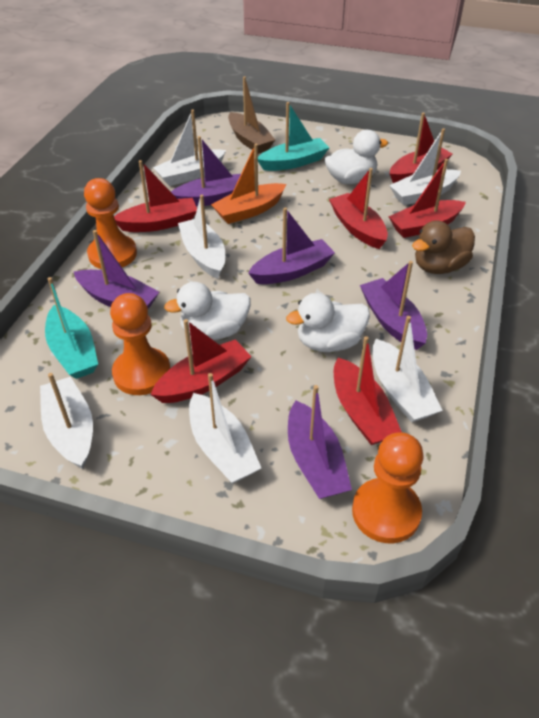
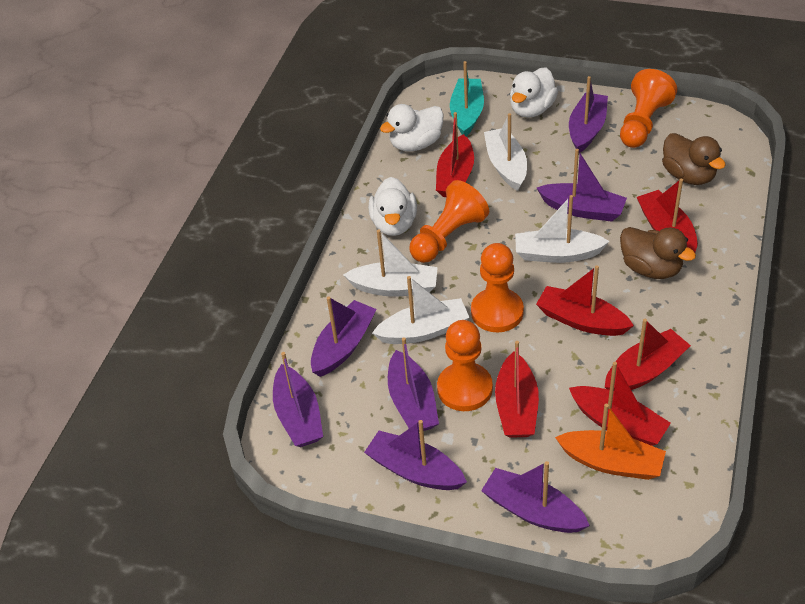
brown boat: [228,76,275,154] = 1 -> none = 0
brown duck: [412,220,475,274] = 1 -> [620,227,696,279] [662,133,726,185] = 2
orange pawn: [84,178,137,269] [110,293,170,395] [352,432,424,543] = 3 -> [409,180,489,263] [437,320,493,411] [471,243,524,332] [620,69,677,148] = 4
purple boat: [74,230,159,309] [171,136,241,206] [248,207,335,284] [288,385,352,499] [360,261,427,350] = 5 -> [273,352,323,447] [311,296,377,377] [364,420,467,490] [388,338,439,431] [481,461,590,533] [537,149,627,222] [569,76,608,153] = 7
turquoise boat: [45,277,98,379] [258,102,330,171] = 2 -> [450,61,484,136] = 1
white boat: [40,373,93,469] [153,110,226,186] [178,195,225,279] [189,373,261,483] [372,316,443,422] [389,128,461,205] = 6 -> [343,230,438,296] [372,276,470,344] [484,113,527,191] [515,195,610,263] = 4

